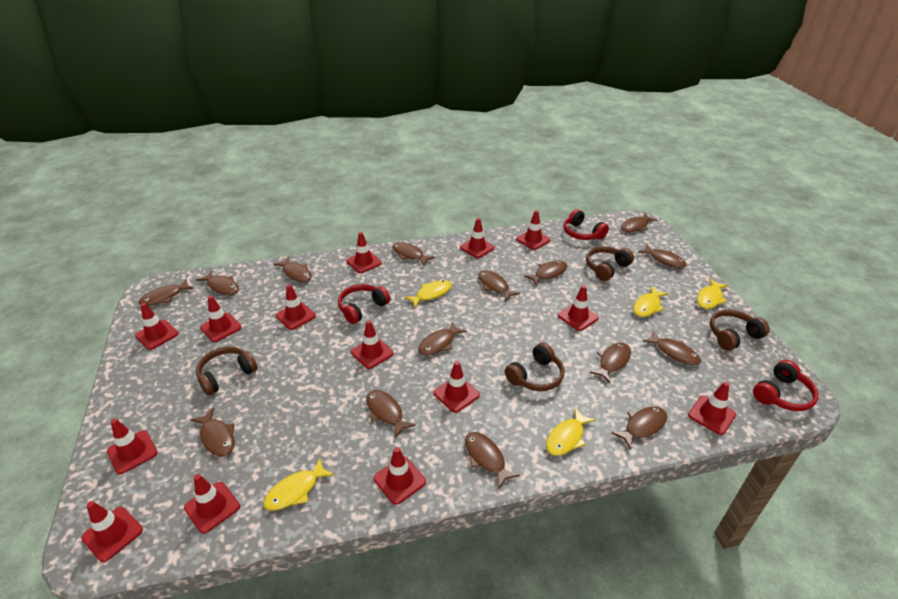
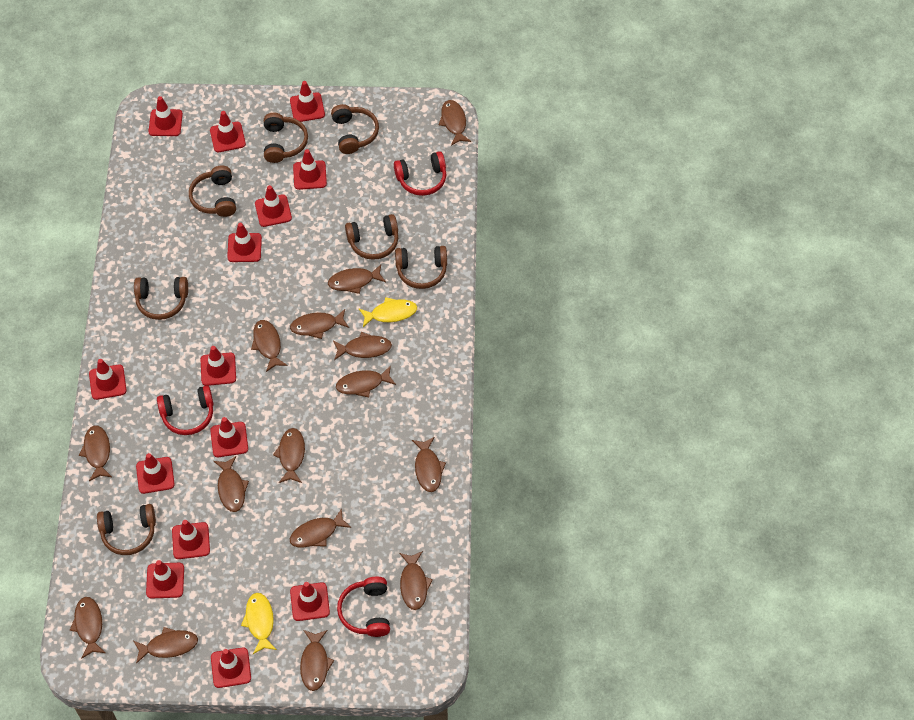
brown headphones: [196,346,258,396] [505,343,564,391] [586,246,634,281] [710,309,770,351] = 4 -> [97,504,156,555] [134,277,188,320] [189,166,236,217] [264,113,308,163] [331,104,379,154] [345,214,398,260] [395,246,447,289] = 7
yellow fish: [263,458,334,511] [404,280,452,308] [546,408,596,456] [633,286,669,317] [697,278,729,309] = 5 -> [241,593,277,654] [359,297,417,327] = 2

